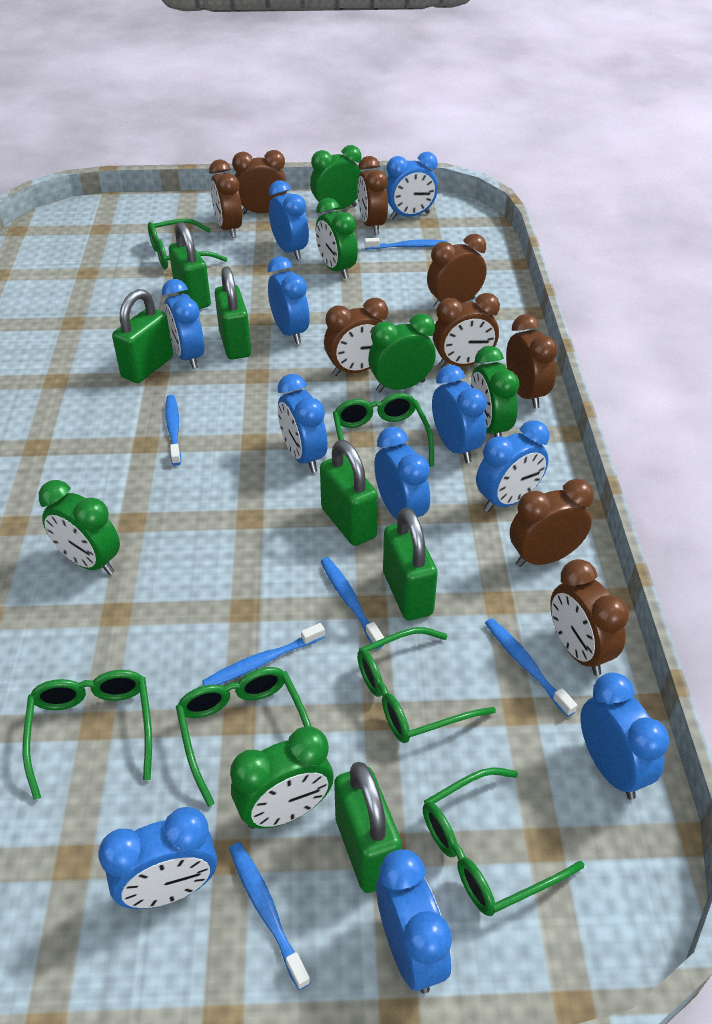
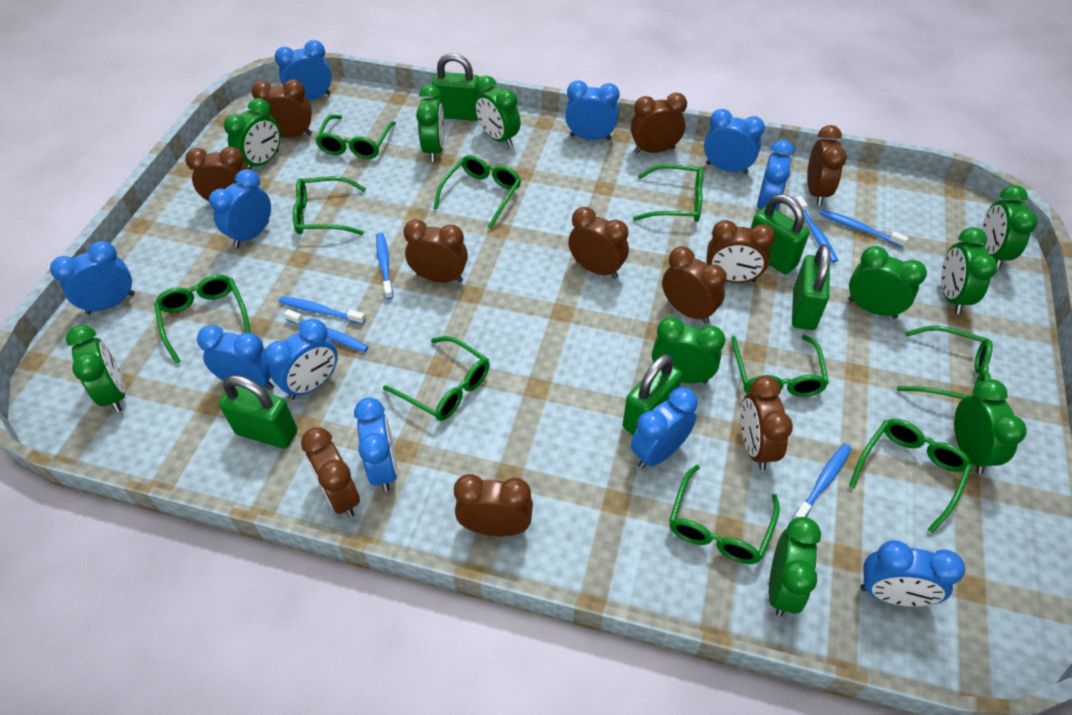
brown clock: [209,160,242,238] [232,150,287,214] [324,298,388,376] [357,156,388,235] [427,234,487,310] [433,293,500,368] [506,314,558,409] [510,479,594,567] [550,559,629,676] = 9 -> [185,147,250,201] [251,79,312,138] [301,427,360,518] [403,219,468,283] [454,474,533,536] [568,207,629,279] [631,93,687,153] [662,247,727,324] [707,220,775,283] [741,376,793,470] [807,125,847,206] = 11
green clock: [39,480,120,575] [230,726,334,829] [310,145,362,213] [316,198,358,279] [368,314,436,393] [470,346,519,437] = 6 -> [66,325,125,412] [224,98,281,170] [416,84,445,162] [475,76,521,147] [652,317,725,383] [769,517,821,617] [848,246,927,319] [941,227,998,314] [954,379,1027,474] [982,185,1038,269] = 10
green glasses: [22,670,152,800] [148,218,228,269] [176,667,312,807] [333,393,434,466] [357,627,496,743] [423,767,584,916] = 6 -> [154,275,251,363] [293,176,366,235] [315,115,396,159] [383,336,490,421] [433,155,521,229] [633,164,703,222] [669,465,780,564] [731,335,829,397] [849,419,972,533] [897,326,993,399] = 10
green padlock: [112,289,173,383] [169,222,211,309] [215,266,251,359] [320,440,378,546] [334,762,402,893] [383,507,438,621] = 6 -> [219,375,298,449] [432,53,481,121] [623,354,682,435] [751,194,809,274] [792,244,831,330] = 5

